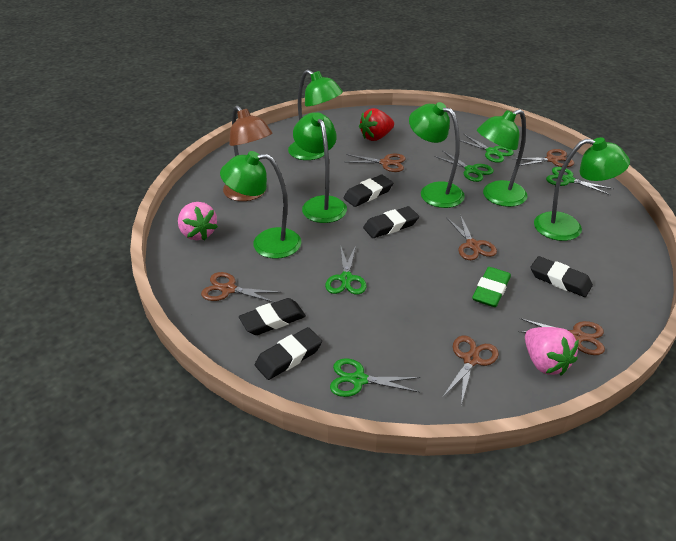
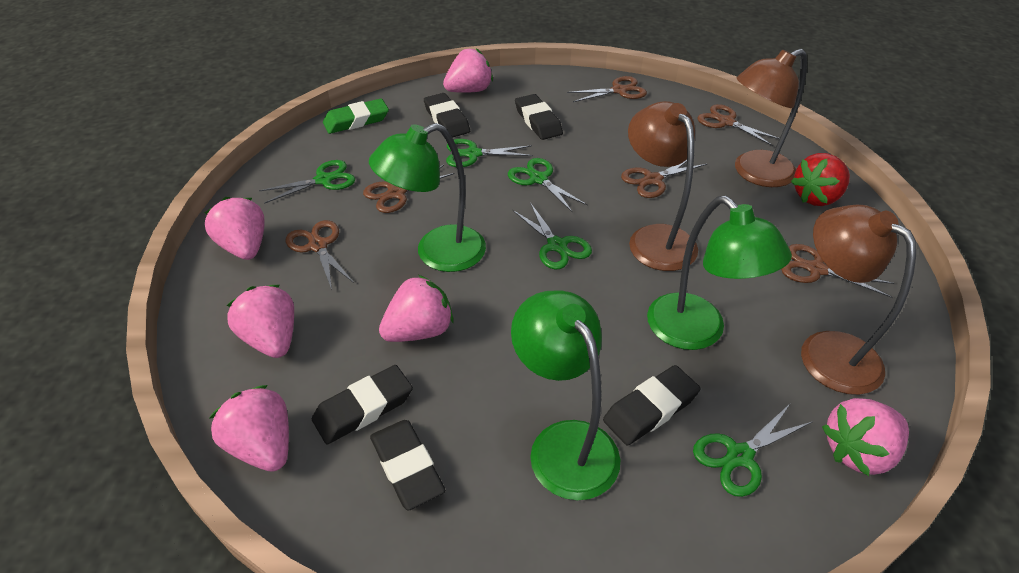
brown lamp: [223,105,272,201] = 1 -> [628,101,698,271] [735,49,807,187] [801,205,916,395] = 3
green lamp: [220,151,301,259] [288,70,343,160] [293,112,347,223] [409,102,465,208] [477,109,527,207] [534,137,630,241] = 6 -> [369,123,486,272] [511,290,620,500] [647,196,792,350] = 3
pink strawberry: [178,202,218,240] [525,327,579,375] = 2 -> [205,197,265,260] [210,385,289,472] [226,285,294,358] [379,275,454,342] [443,48,493,93] [822,398,909,476] = 6

